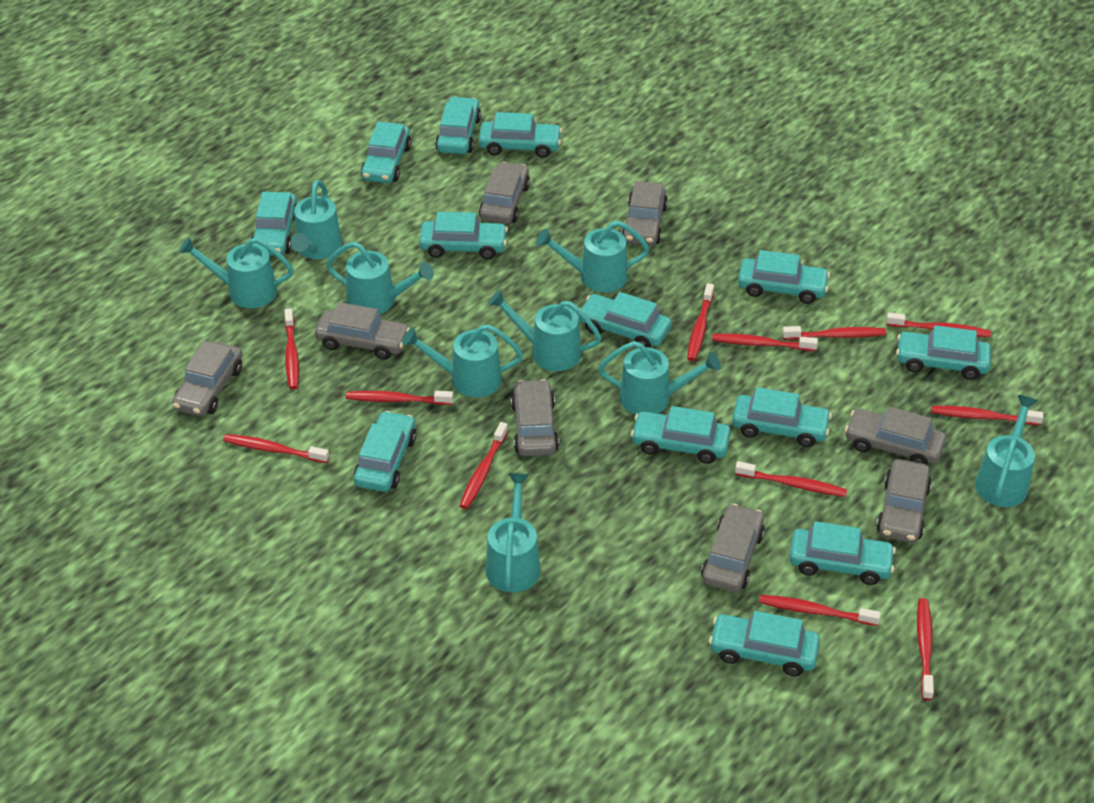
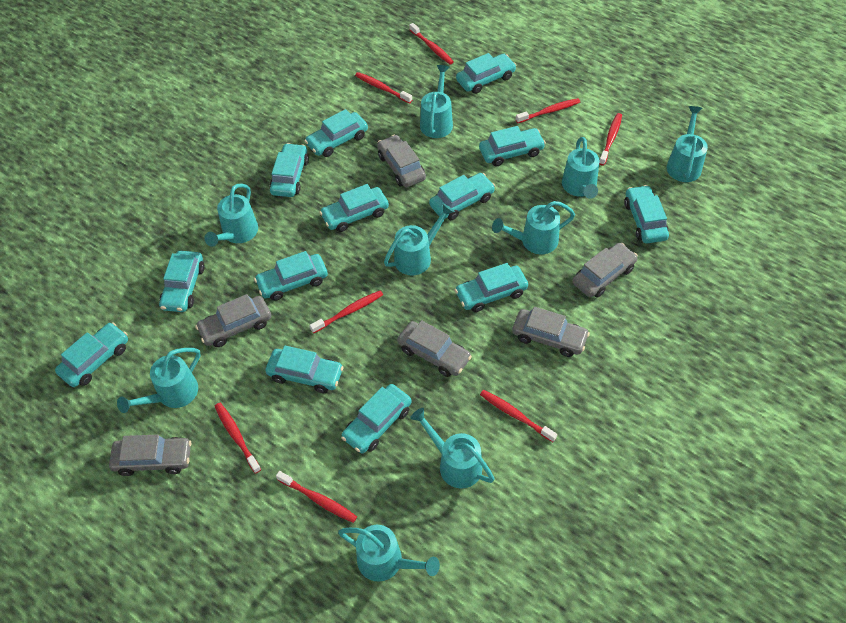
grey car: [172,341,242,416] [315,302,410,360] [479,162,530,224] [511,379,559,456] [621,181,668,246] [701,504,765,592] [845,407,946,465] [876,459,932,543] = 8 -> [109,435,191,476] [195,294,271,347] [377,135,426,188] [397,320,472,377] [512,306,590,357] [573,243,638,298] = 6
red toothbrush: [223,434,329,463] [285,308,299,389] [346,391,453,405] [460,422,508,509] [687,283,714,361] [712,334,818,351] [735,461,847,497] [759,595,881,626] [782,326,886,340] [886,312,991,337] [917,598,934,700] [931,406,1043,425] = 12 -> [215,403,261,474] [276,471,357,523] [309,291,383,334] [355,72,412,104] [409,23,454,65] [480,390,557,442] [516,98,580,123] [599,113,622,166] = 8

